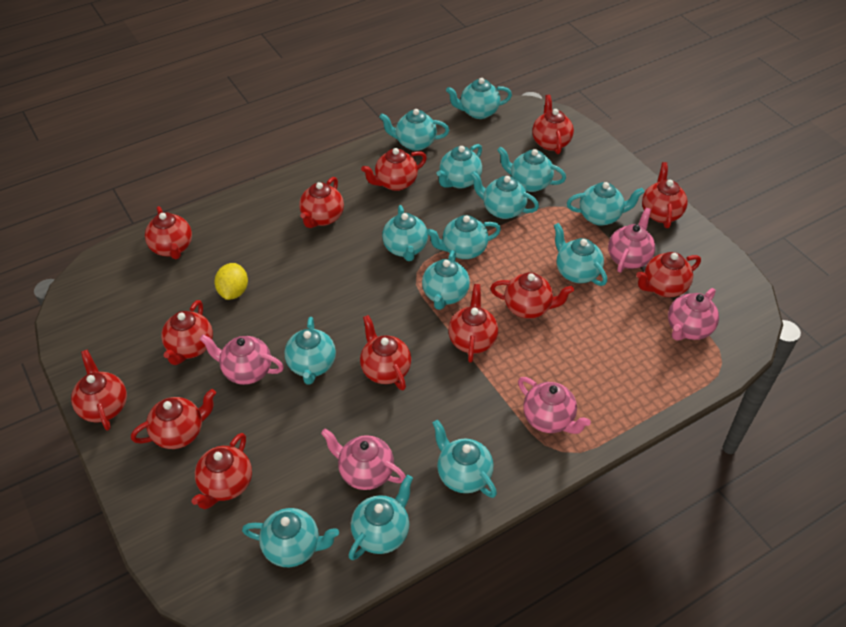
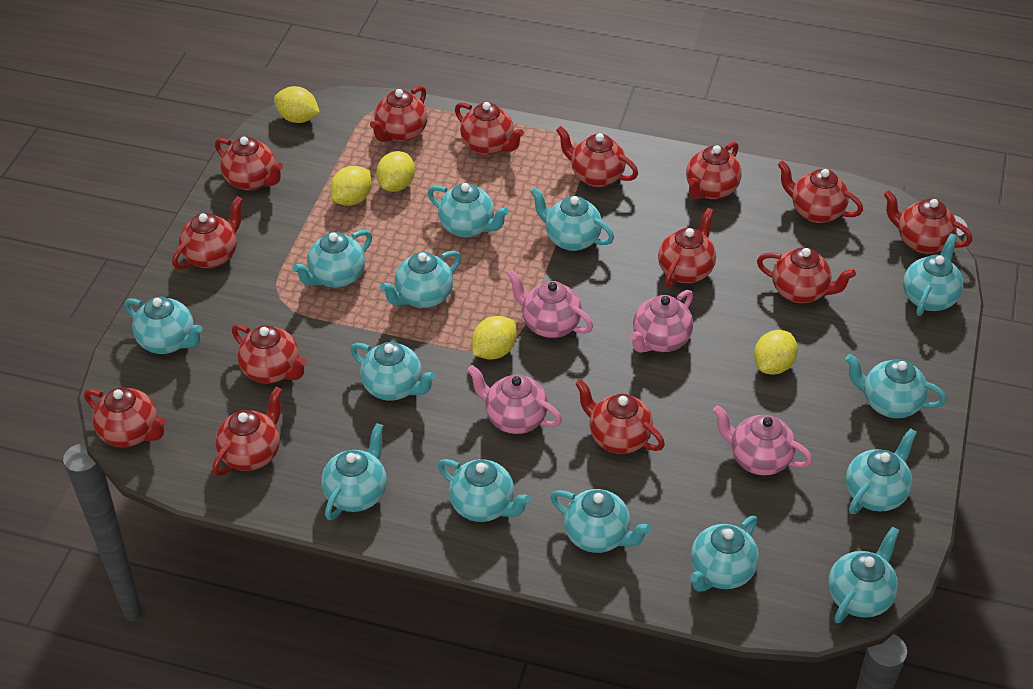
pink teapot: [200,334,284,385] [321,429,406,490] [518,377,591,434] [608,208,655,273] [668,288,719,340] = 5 -> [467,365,562,434] [507,270,593,338] [630,290,693,353] [713,405,813,476] = 4
red teapot: [71,349,127,431] [131,389,216,449] [145,206,192,259] [161,300,213,365] [191,433,252,509] [299,177,344,228] [360,315,411,390] [361,148,427,191] [448,284,498,362] [490,272,574,319] [532,95,574,154] [636,252,701,297] [642,162,688,228] = 13 -> [84,387,166,447] [172,196,243,270] [212,387,282,476] [215,137,283,191] [232,324,307,384] [370,86,428,142] [455,102,524,155] [556,126,638,187] [575,379,665,454] [658,208,716,287] [686,142,742,199] [757,247,856,303] [778,160,863,223] [884,190,972,254] = 14
yellow lemon: [214,263,248,300] = 1 -> [274,86,320,123] [330,166,372,206] [376,151,415,192] [472,316,517,360] [754,330,798,375] = 5

